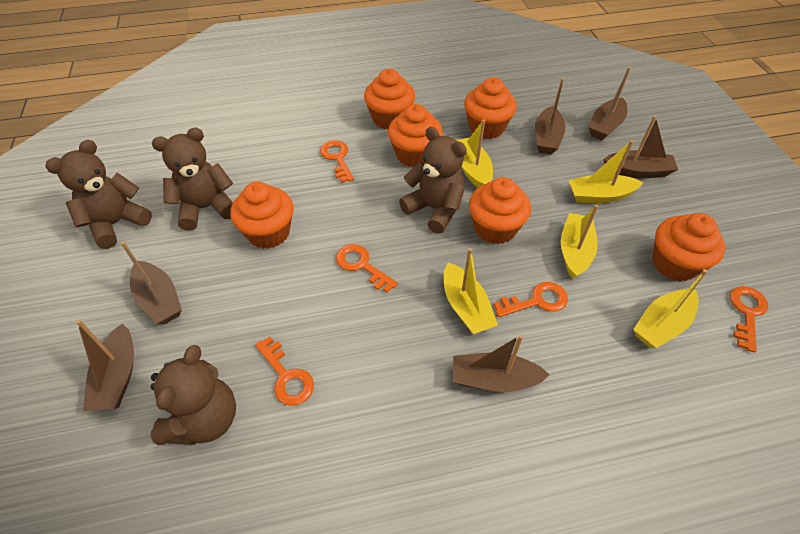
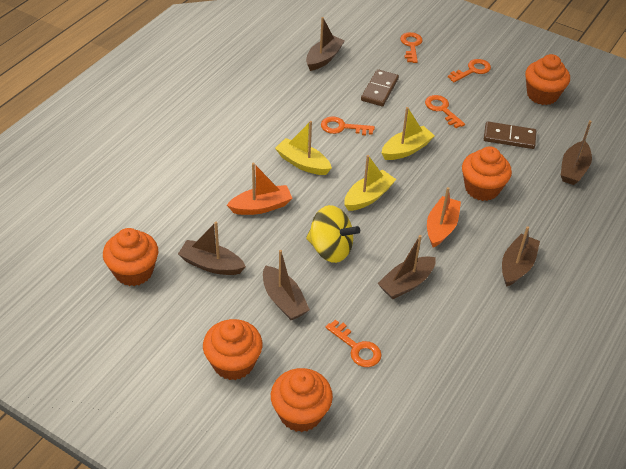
brown domino: none = 0 -> [361,69,399,106] [484,121,536,149] = 2
brown teddy bear: [45,140,152,249] [150,345,236,445] [152,128,233,231] [399,127,467,234] = 4 -> none = 0
orange boat: none = 0 -> [227,163,292,215] [427,187,461,247] = 2
orange cupcake: [230,182,294,249] [364,69,415,129] [388,104,443,167] [464,77,517,139] [469,177,531,244] [652,213,725,281] = 6 -> [103,228,158,286] [203,319,263,380] [271,368,333,432] [462,146,512,201] [525,54,570,105] = 5
yellow boat: [444,248,498,334] [456,119,493,188] [561,205,599,279] [569,140,644,203] [633,269,707,348] = 5 -> [275,121,332,175] [344,155,396,211] [382,107,435,160] = 3
yellow spinning top: none = 0 -> [306,205,360,263] = 1

